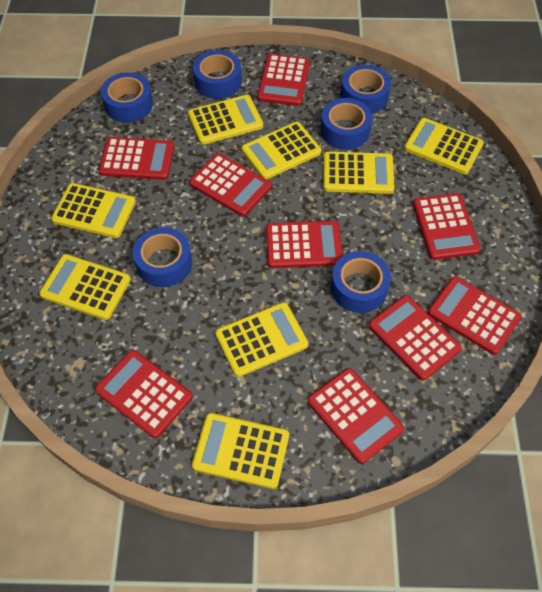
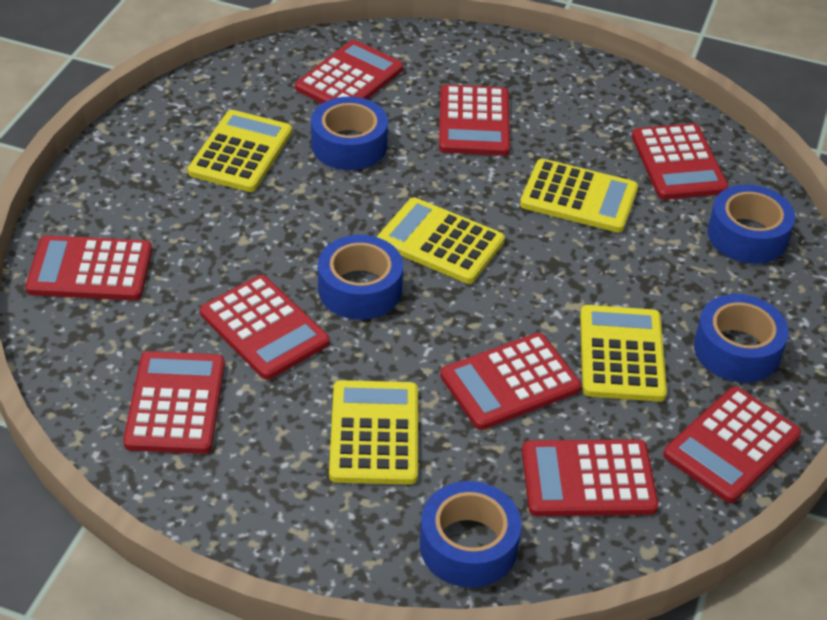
blue tape: [101,72,153,123] [133,227,192,287] [193,50,242,99] [321,98,372,150] [331,251,391,313] [341,65,391,114] = 6 -> [311,97,388,170] [318,235,403,320] [420,481,522,588] [694,294,789,383] [708,184,795,264] = 5
yellow calculator: [39,254,131,320] [51,183,136,238] [188,95,263,145] [192,413,289,489] [215,302,308,377] [242,122,321,179] [323,152,395,194] [404,118,484,174] = 8 -> [188,110,292,192] [329,380,418,485] [377,198,505,284] [520,159,638,233] [580,305,667,402] = 5

